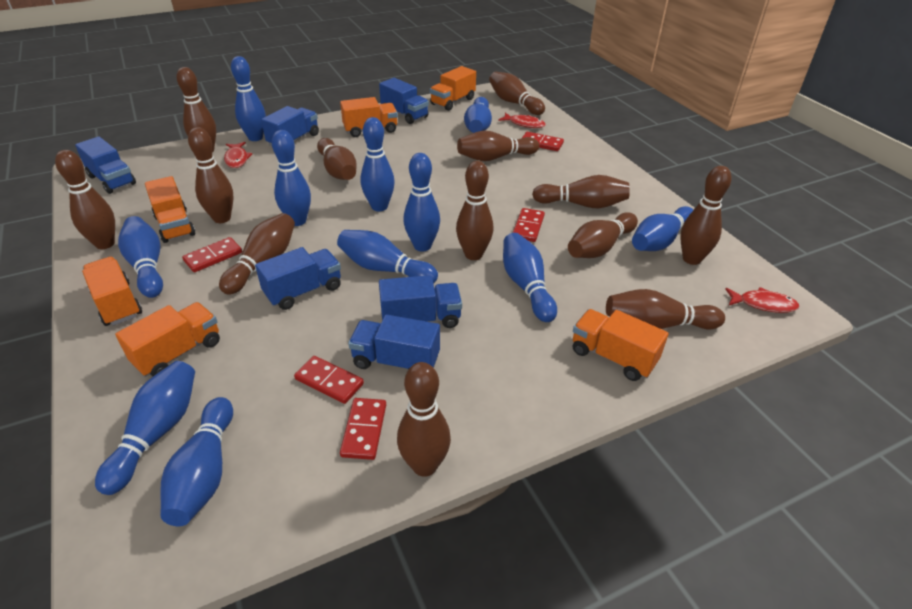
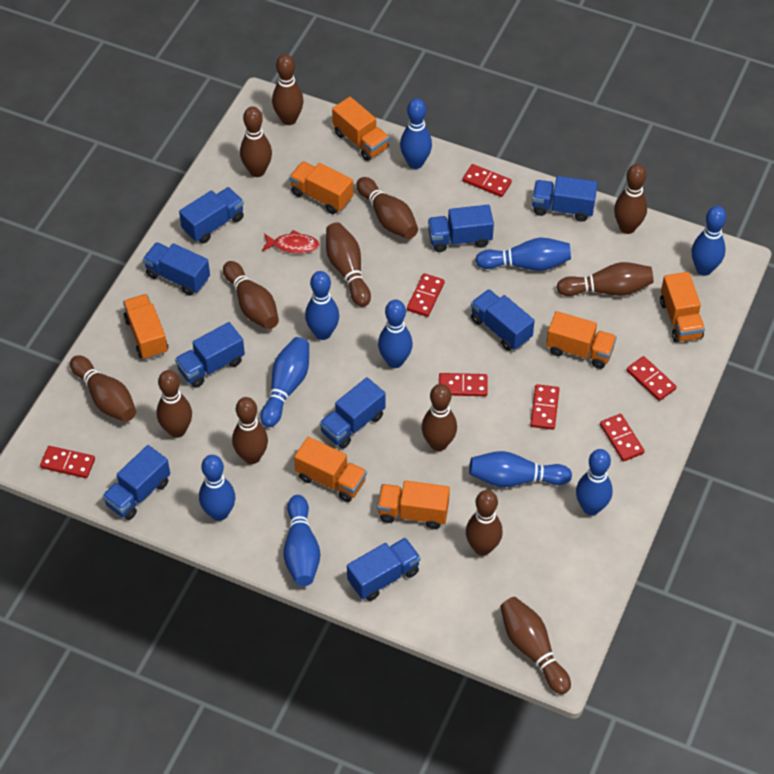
blue bowling pin: [95,361,195,495] [118,216,163,298] [160,397,233,526] [231,56,266,141] [272,130,311,226] [337,230,438,284] [360,117,395,211] [403,153,440,252] [464,97,492,133] [503,233,557,322] [632,206,693,251] = 11 -> [199,455,235,521] [260,337,309,427] [284,495,320,586] [305,271,339,340] [378,300,413,368] [400,98,432,169] [469,451,572,487] [475,238,571,271] [576,449,613,515] [692,206,727,276] = 10
blue truck: [75,137,136,194] [255,247,341,310] [261,106,319,146] [348,315,440,370] [379,78,429,124] [379,275,462,328] = 6 -> [102,445,170,520] [143,242,210,296] [175,322,245,388] [179,187,244,244] [320,377,386,449] [347,538,421,601] [428,205,494,252] [471,289,535,351] [532,176,598,222] = 9
orange truck: [82,257,142,326] [115,302,220,377] [145,176,195,243] [340,97,398,137] [430,66,476,111] [573,309,669,381] = 6 -> [123,294,168,360] [289,161,353,214] [294,437,367,502] [332,97,389,161] [377,481,450,529] [546,311,617,369] [660,272,705,342] = 7
red domino: [182,237,242,272] [294,356,364,404] [340,398,386,460] [513,208,545,242] [522,132,564,151] = 5 -> [40,446,95,478] [407,273,445,317] [439,373,488,396] [462,164,512,197] [530,384,559,430] [600,414,644,462] [626,356,676,401] = 7
red fish: [224,142,252,168] [498,113,546,128] [725,287,799,313] = 3 -> [262,230,319,254] = 1

